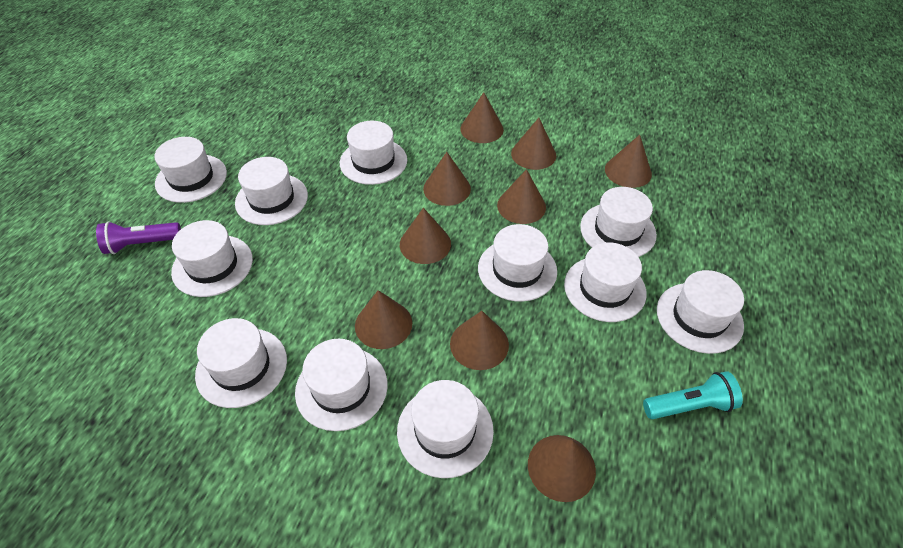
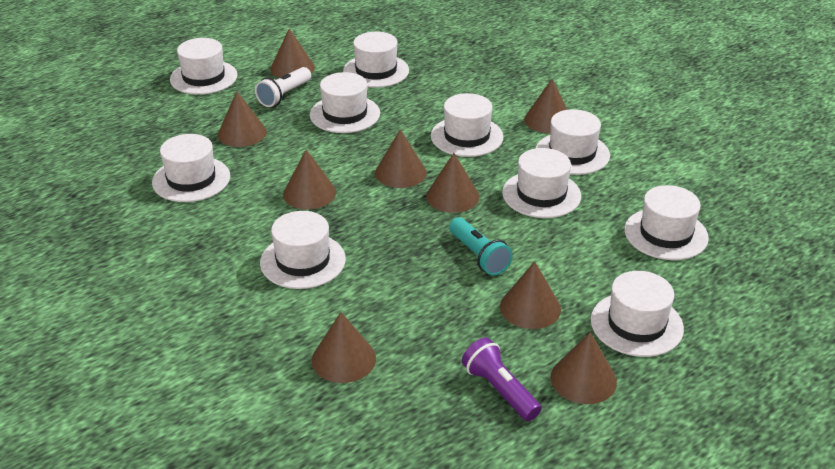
white flashlight: none = 0 -> [255,67,311,107] = 1
white hat: [154,137,227,203] [171,220,253,297] [195,318,287,408] [235,157,308,225] [295,339,388,431] [340,121,407,185] [397,380,494,478] [478,224,557,302] [564,243,647,322] [580,187,657,257] [657,270,744,354] = 11 -> [152,134,230,202] [170,38,238,95] [260,211,346,289] [310,72,380,133] [343,32,409,88] [431,93,504,157] [502,148,581,218] [536,109,610,175] [591,271,684,357] [624,185,709,260] = 10

